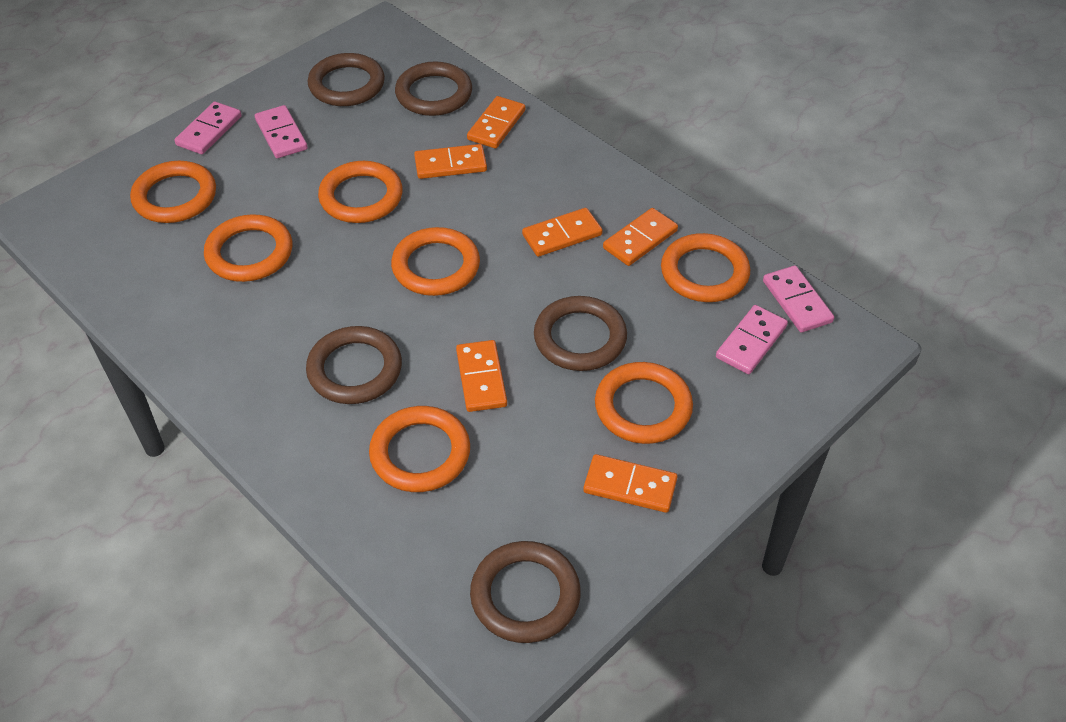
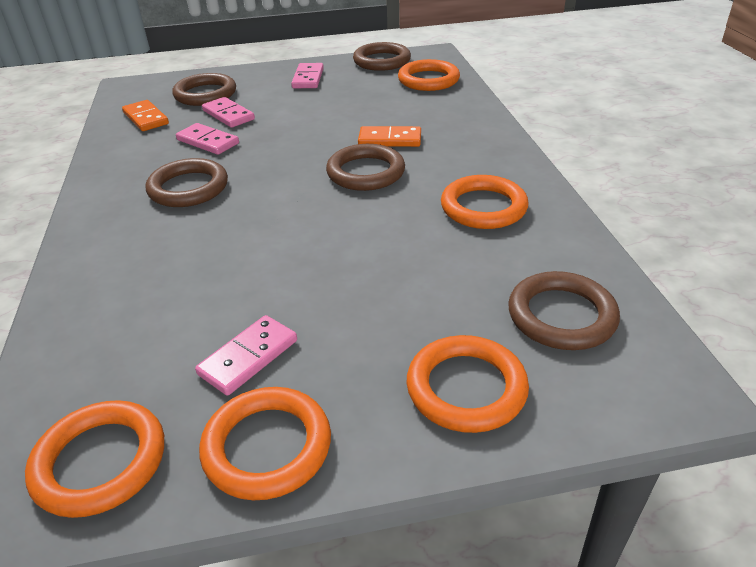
orange domino: [414,144,487,179] [456,340,507,412] [467,96,525,149] [522,208,603,257] [583,454,677,513] [603,208,678,266] = 6 -> [122,100,169,131] [358,126,421,147] = 2
orange ring: [130,161,216,223] [204,214,292,282] [318,161,403,223] [369,406,470,492] [391,227,480,296] [595,362,693,444] [661,233,750,302] = 7 -> [25,400,164,518] [199,387,331,500] [398,59,460,91] [407,335,529,433] [441,175,528,229] = 5

